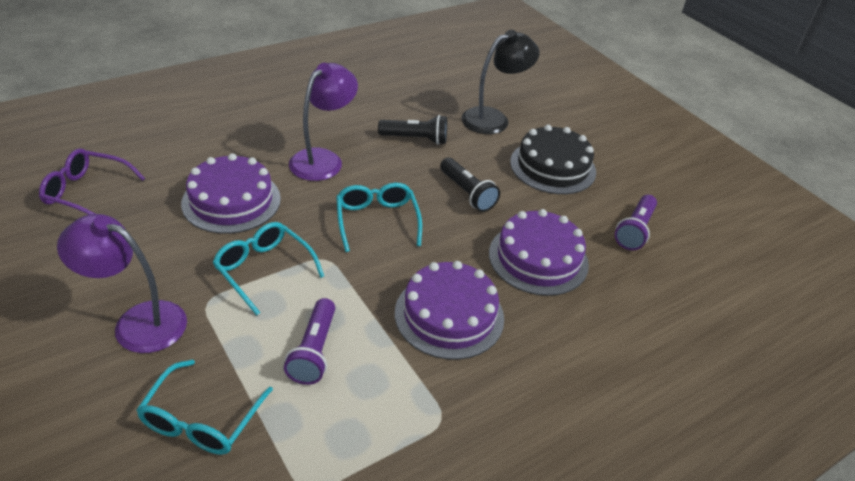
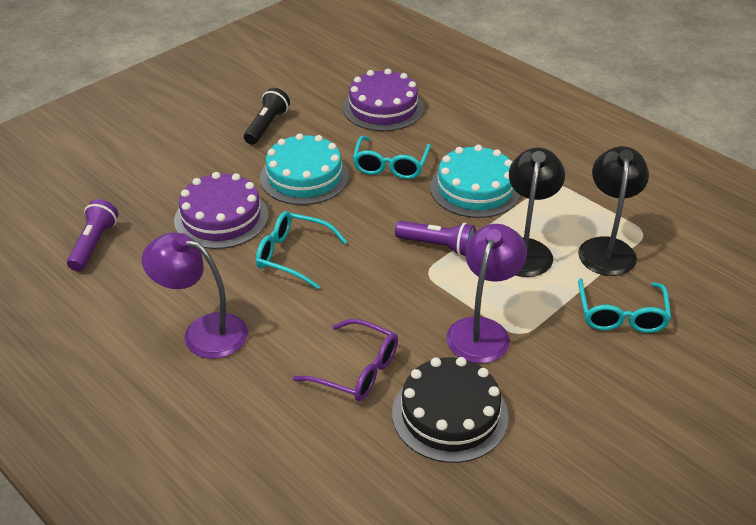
black flashlight: [378,115,447,145] [440,158,500,212] = 2 -> [244,88,290,145] = 1
black lamp: [461,30,540,134] = 1 -> [509,148,565,277] [578,146,649,276] = 2
purple cake: [181,153,281,234] [395,261,504,360] [489,209,589,296] = 3 -> [174,172,269,249] [343,69,424,131] = 2
turquoise cake: none = 0 -> [260,133,349,205] [430,145,520,218] = 2

